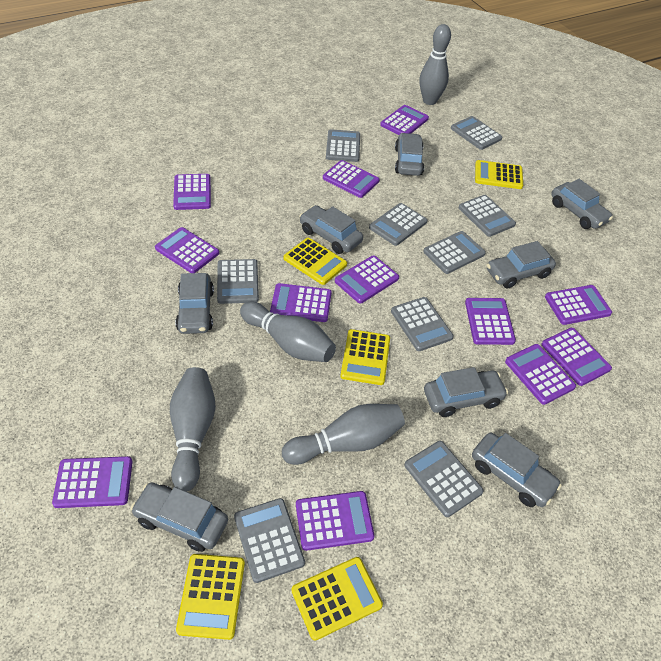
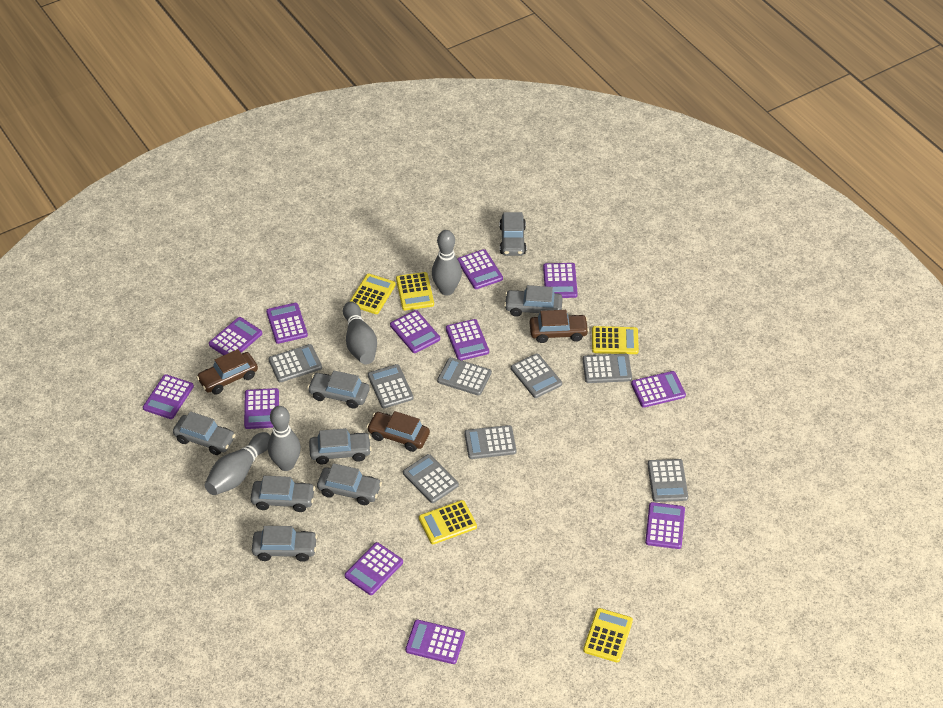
brown car: none = 0 -> [196,349,258,395] [367,411,430,452] [530,310,589,343] = 3
grey calculator: [217,259,259,304] [234,498,305,583] [326,129,360,162] [369,203,427,246] [391,297,454,351] [404,441,484,517] [423,231,486,274] [451,116,502,150] [458,195,516,237] = 9 -> [268,344,322,382] [368,364,414,408] [403,454,459,503] [437,357,492,396] [464,425,516,459] [511,353,562,398] [583,354,632,383] [648,459,688,502] = 8

